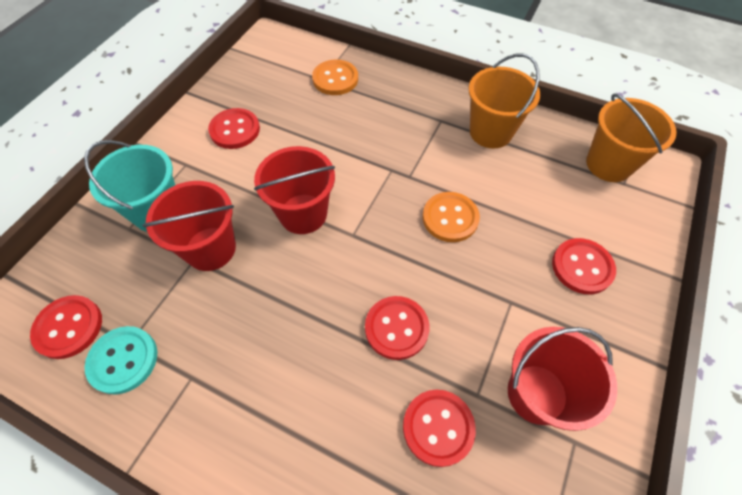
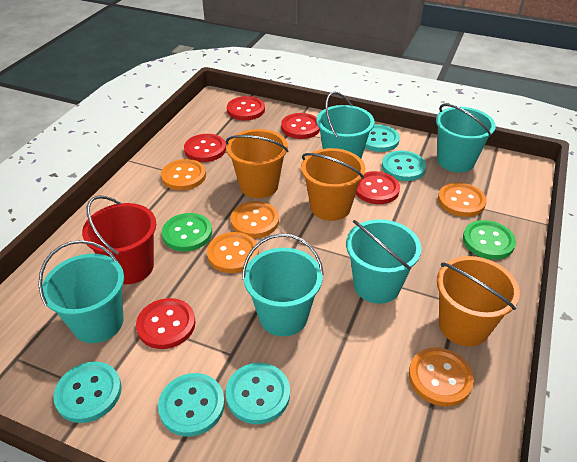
green button: none = 0 -> [162,213,212,251] [463,220,516,260] = 2
orange bucket: [469,54,540,148] [586,94,676,182] = 2 -> [226,129,289,198] [301,148,365,221] [437,256,520,346] = 3
orange button: [312,60,358,95] [423,192,480,242] = 2 -> [161,159,206,190] [207,232,259,273] [231,201,279,238] [409,347,474,406] [438,182,487,217] = 5
red bucket: [142,181,236,271] [254,146,335,234] [508,327,617,431] = 3 -> [82,195,156,284] = 1
turquoise bucket: [84,140,175,232] = 1 -> [38,240,124,343] [242,234,324,336] [317,92,375,158] [346,219,422,304] [436,104,496,173] = 5
turquoise button: [85,326,157,394] = 1 -> [53,361,122,423] [158,373,225,437] [226,363,290,424] [365,125,400,152] [382,151,426,181] = 5

